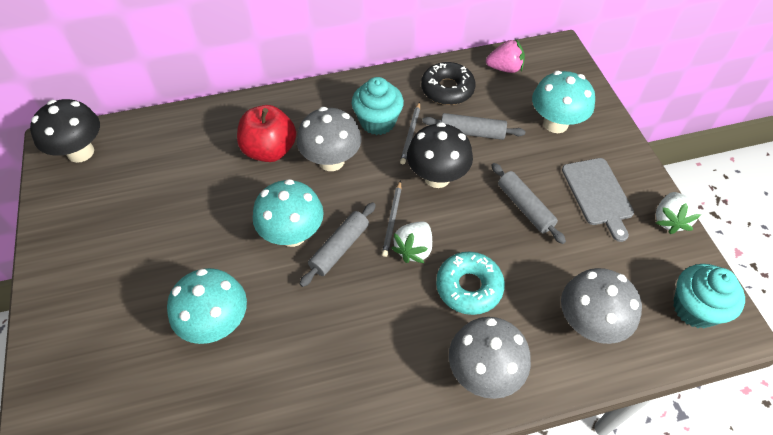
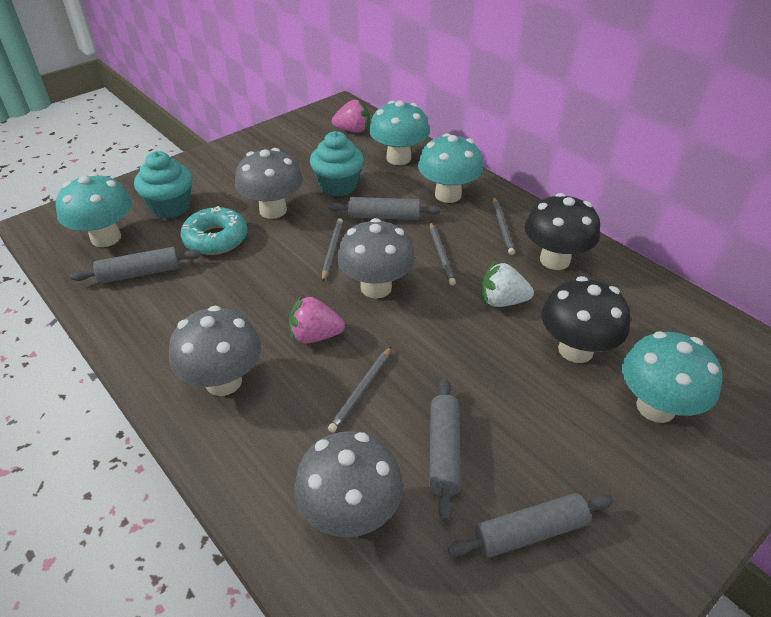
black donut: [421,62,475,105] = 1 -> none = 0
grey cutting board: [562,158,634,242] = 1 -> none = 0
grey mushroom: [297,107,361,171] [449,317,531,399] [561,268,642,344] = 3 -> [169,306,261,396] [235,148,303,219] [294,431,403,537] [337,218,415,299] = 4
grey pencil: [382,180,402,257] [400,102,420,164] = 2 -> [322,218,343,281] [328,346,392,433] [430,222,456,285] [493,197,515,255] = 4
grey rolling pin: [300,202,376,287] [422,113,526,140] [491,163,566,244] = 3 -> [71,247,201,284] [328,197,441,220] [429,378,461,521] [448,493,613,558] = 4
pink strawberry: [486,39,525,73] = 1 -> [289,294,345,344] [332,99,369,132] = 2
red apple: [237,105,296,162] = 1 -> none = 0
turquoise mushroom: [167,268,247,344] [253,179,324,247] [532,71,595,133] = 3 -> [56,173,132,247] [369,101,430,165] [418,133,483,203] [622,331,723,423] = 4
white strawberry: [391,222,432,263] [656,192,701,234] = 2 -> [481,262,534,307] = 1

